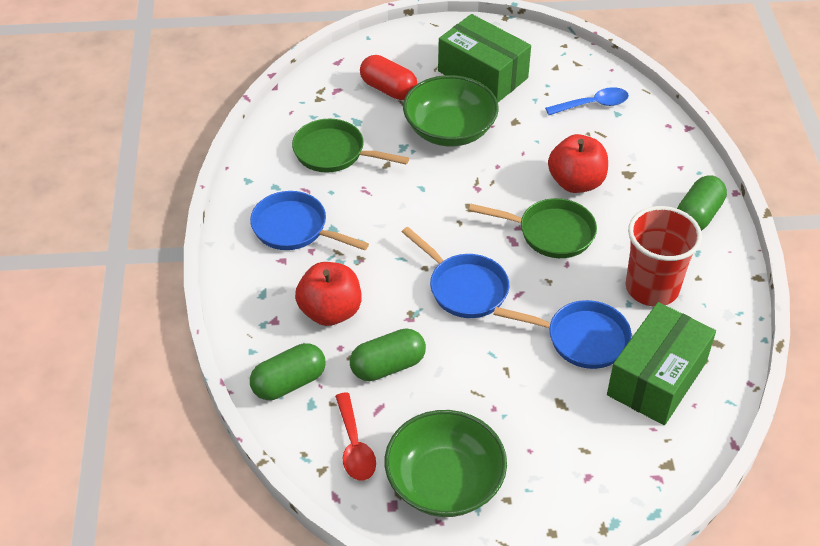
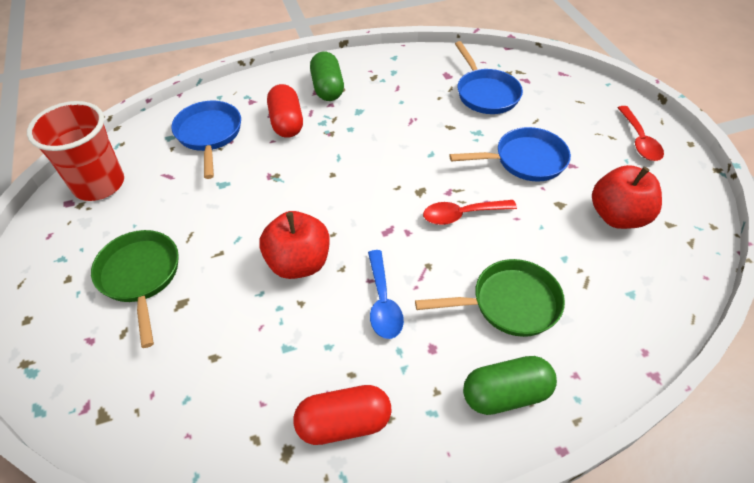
green bowl: [385,410,507,517] [403,75,499,146] = 2 -> none = 0
green box: [438,14,531,102] [607,302,716,425] = 2 -> none = 0
green capsule: [250,343,326,400] [350,328,426,381] [677,175,727,231] = 3 -> [310,51,344,101] [463,356,557,415] = 2
red capsule: [360,55,418,100] = 1 -> [267,84,303,138] [293,385,392,445] = 2
red spoon: [335,392,376,480] = 1 -> [423,200,517,225] [618,106,664,161] = 2

